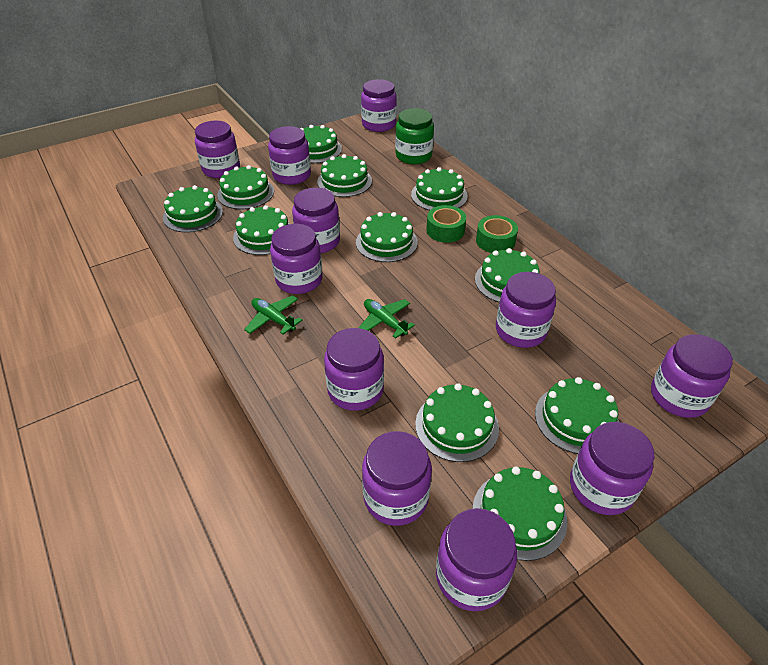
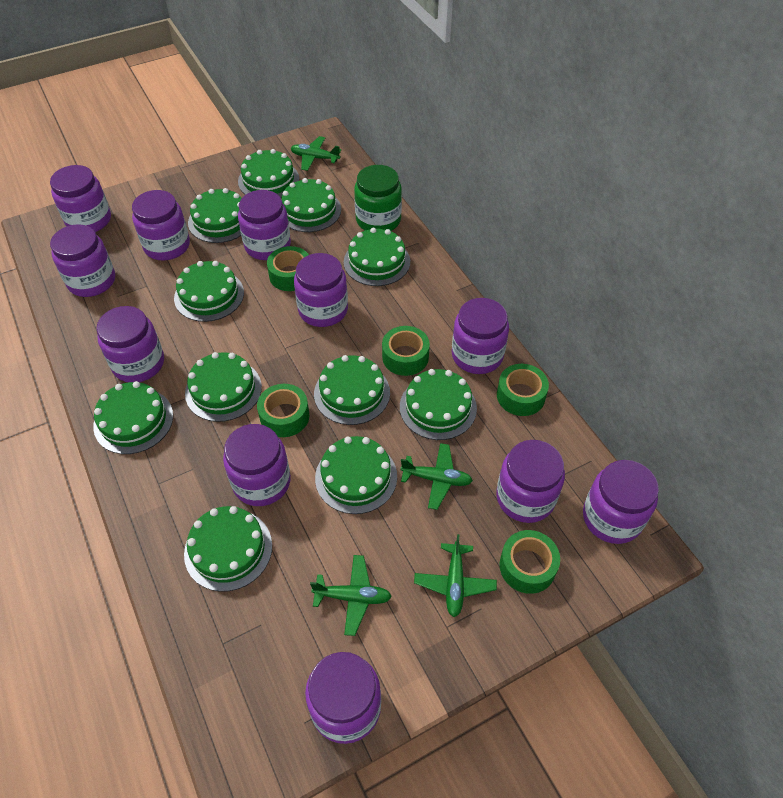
green plane: [244,295,302,335] [358,299,415,339] = 2 -> [291,136,341,171] [310,555,392,636] [400,443,473,510] [414,534,497,617] = 4
green tape: [426,205,466,243] [476,215,518,253] = 2 -> [257,384,309,437] [267,246,309,291] [382,326,430,376] [497,364,549,416] [499,530,560,594] = 5

